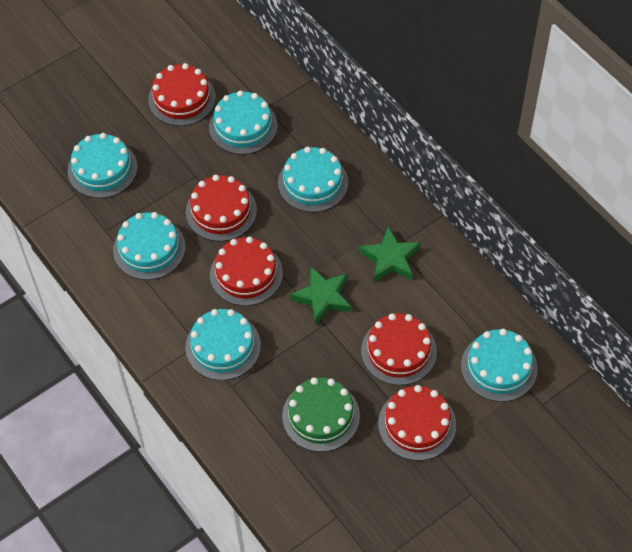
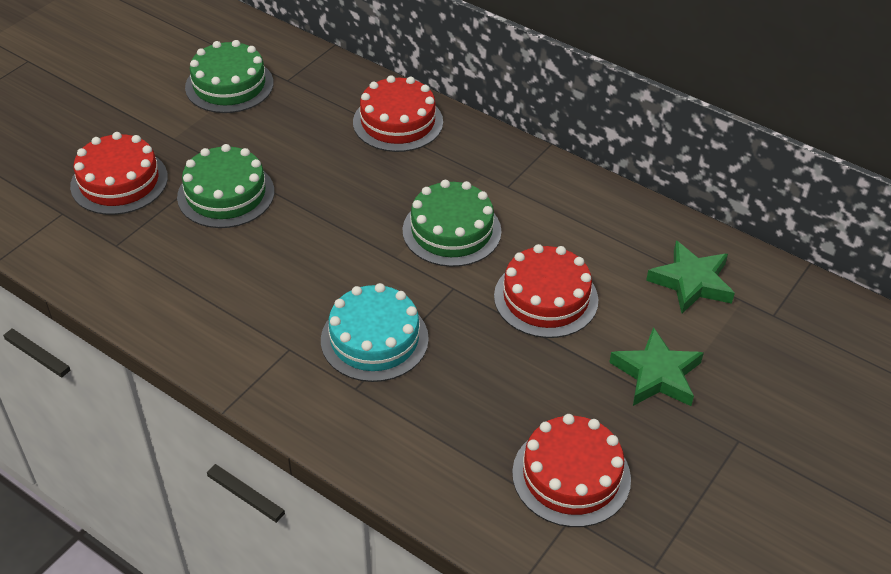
green cake: [282,377,360,452] = 1 -> [177,144,274,228] [185,40,274,113] [402,180,501,267] = 3
red cake: [148,63,216,126] [186,175,257,241] [210,237,283,306] [361,313,437,385] [378,385,456,461] = 5 -> [70,132,168,215] [353,75,443,152] [494,244,598,338] [512,414,631,527] = 4
turquoise cake: [68,133,138,198] [113,212,186,280] [185,309,261,380] [209,90,278,154] [278,147,348,212] [461,329,538,402] = 6 -> [321,283,429,382] = 1

